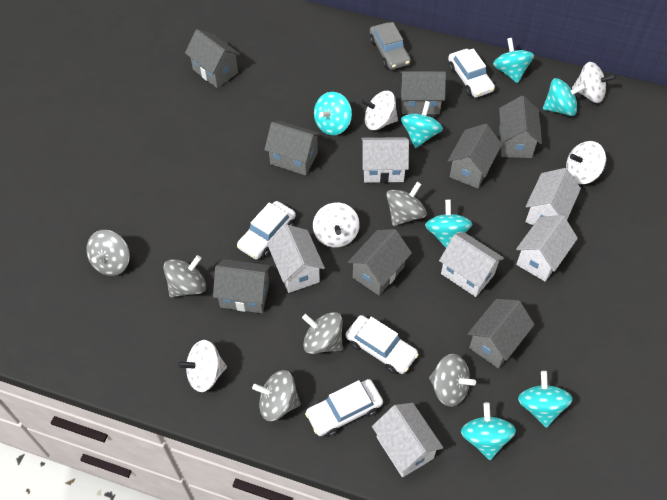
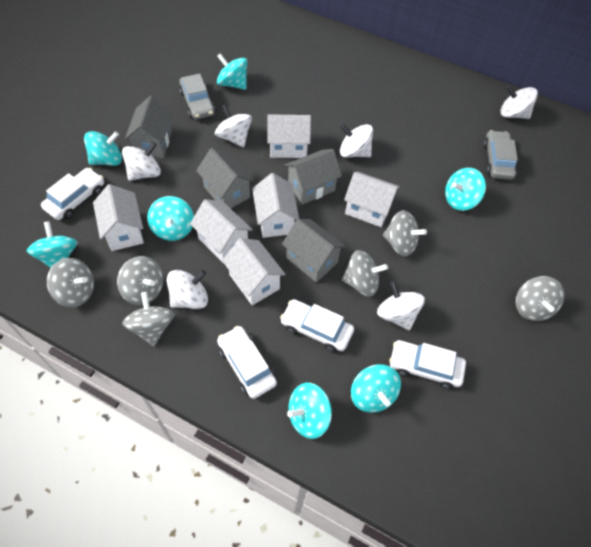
grey car: [370,22,411,70] = 1 -> [179,73,215,119] [483,130,518,180] = 2
grey house: [185,29,240,88] [213,259,271,313] [264,121,321,175] [348,229,412,296] [400,71,446,114] [448,124,502,188] [468,299,535,368] [499,96,542,158] = 8 -> [125,96,173,158] [196,148,254,209] [282,219,346,282] [285,149,342,205] = 4
white spinning top: [178,340,227,392] [313,202,360,248] [361,91,398,130] [566,141,606,184] [572,62,616,103] = 5 -> [122,142,161,181] [167,270,208,309] [215,104,252,147] [340,124,373,158] [377,281,425,331] [501,85,538,119] = 6

